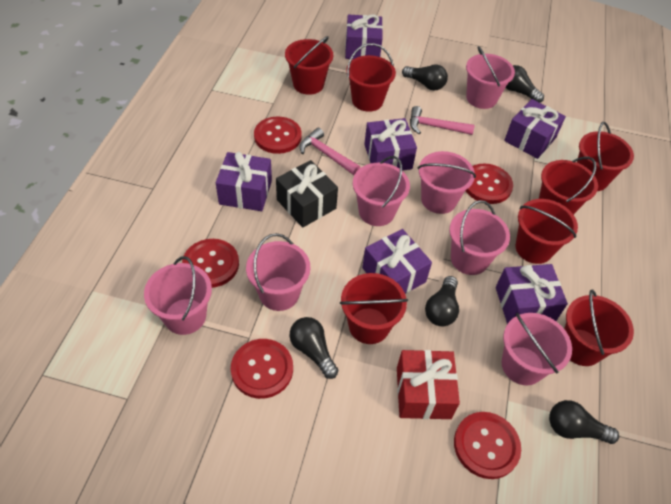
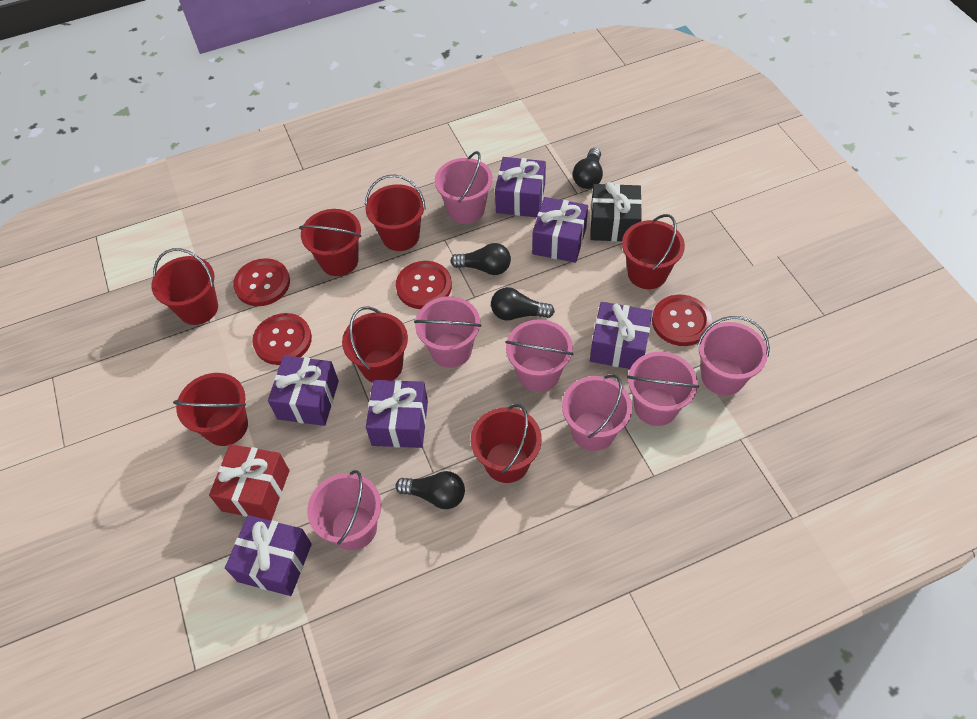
black light bulb: [290,317,338,379] [402,65,448,90] [425,276,459,326] [506,65,544,103] [549,400,619,444] = 5 -> [395,471,465,509] [451,243,511,275] [491,287,555,321] [573,148,603,189] = 4
pink hammer: [300,128,360,175] [410,106,475,135] = 2 -> none = 0
red button: [182,239,239,288] [231,339,293,399] [254,117,301,154] [454,412,521,479] [466,163,513,204] = 5 -> [233,258,290,306] [252,313,312,365] [396,261,452,309] [652,295,712,346] = 4

